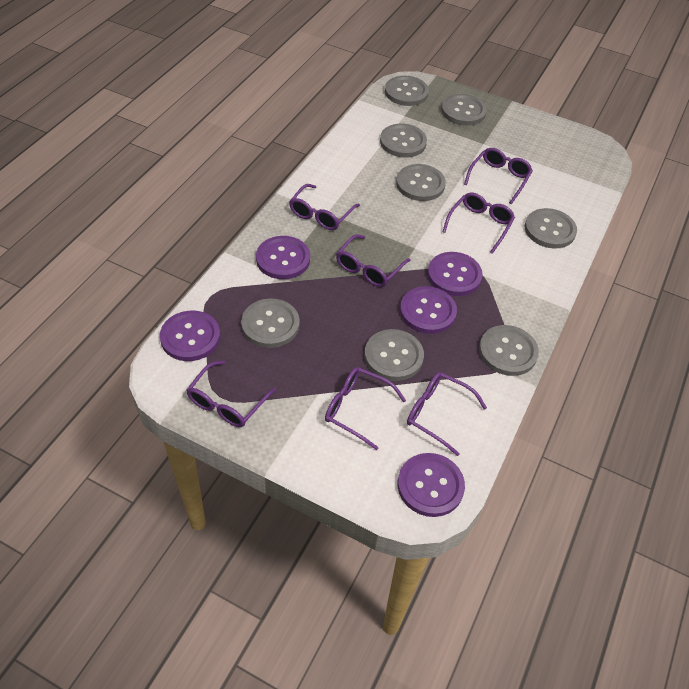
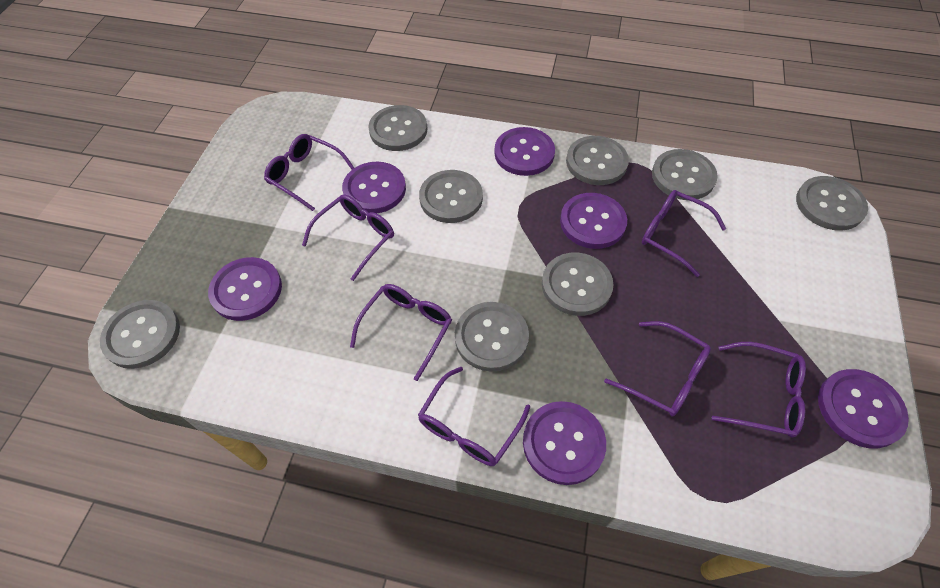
purple button: [160,311,220,361] [256,236,310,279] [398,453,465,517] [400,286,457,334] [428,252,483,296] = 5 -> [208,257,282,321] [342,162,406,213] [494,127,555,176] [523,401,606,485] [560,193,627,249] [818,369,909,448] = 6

